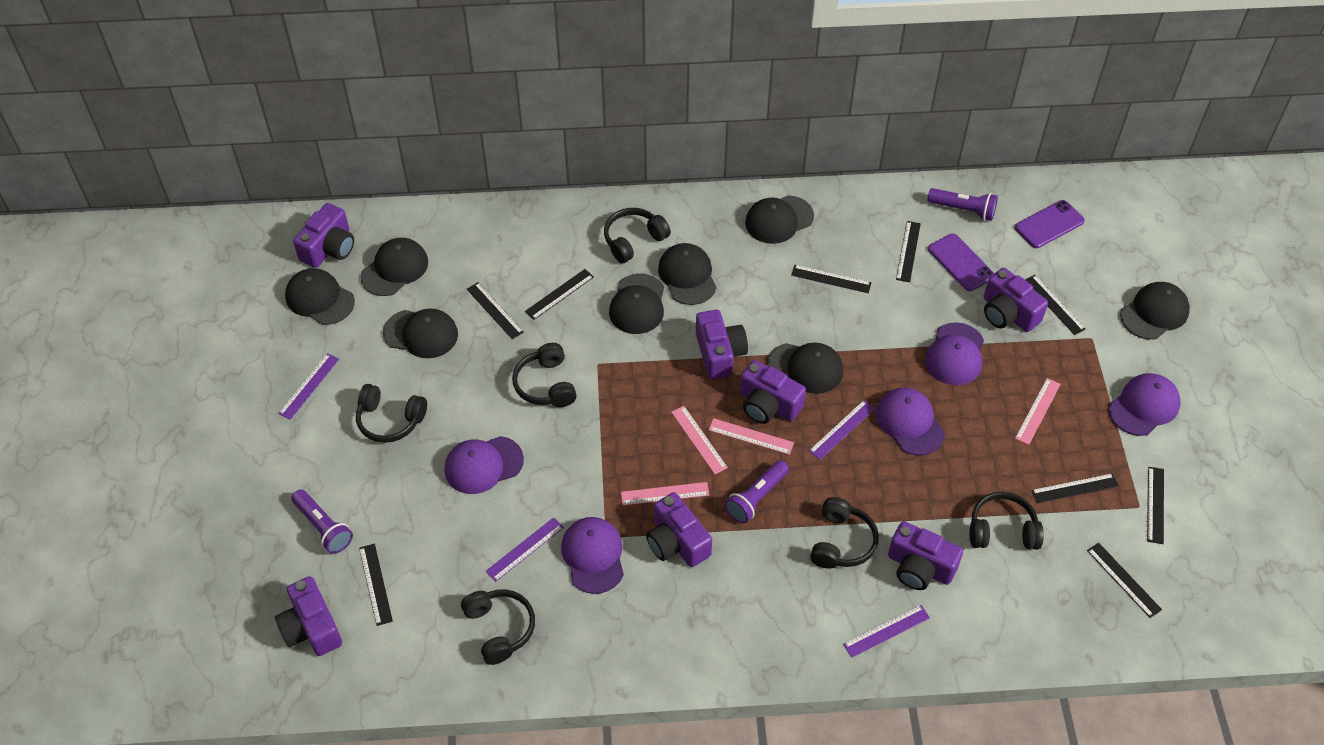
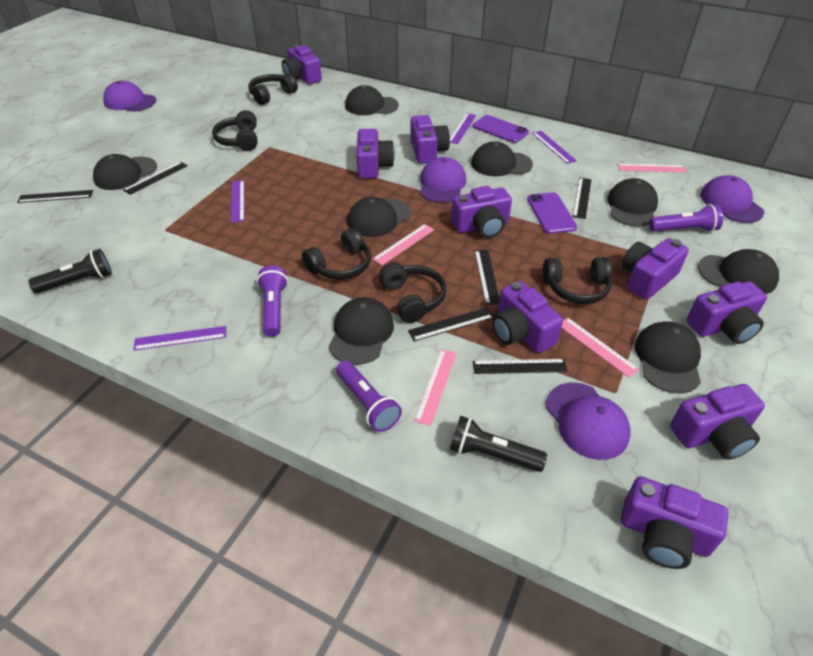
black flashlight: none = 0 -> [28,249,112,293] [450,416,547,472] = 2
black headphones: [356,384,427,443] [461,589,535,665] [512,343,577,407] [604,208,671,263] [810,497,879,569] [970,492,1044,550] = 6 -> [212,110,257,151] [248,74,298,105] [302,228,371,280] [379,262,446,323] [543,257,612,304] = 5
black ruler: [359,544,393,626] [467,282,524,339] [525,269,594,320] [791,265,872,293] [896,221,921,282] [1025,275,1086,335] [1031,473,1119,503] [1087,543,1162,618] [1147,467,1164,544] = 9 -> [17,190,93,203] [123,162,188,195] [408,307,493,341] [473,359,568,374] [475,250,500,305] [573,178,591,219] = 6
purple camera: [275,576,342,656] [293,203,354,268] [646,492,712,567] [696,310,748,379] [740,360,806,424] [888,521,963,590] [984,268,1048,332] = 7 -> [282,44,322,85] [356,129,395,179] [410,115,450,164] [451,186,512,238] [492,281,563,353] [621,476,728,569] [622,238,689,300] [670,384,765,460] [686,281,767,344] = 9
purple cap: [444,436,524,494] [561,517,624,594] [876,387,945,456] [925,322,984,385] [1109,373,1181,436] = 5 -> [103,81,156,112] [420,157,466,203] [546,382,631,460] [700,175,764,223] = 4

